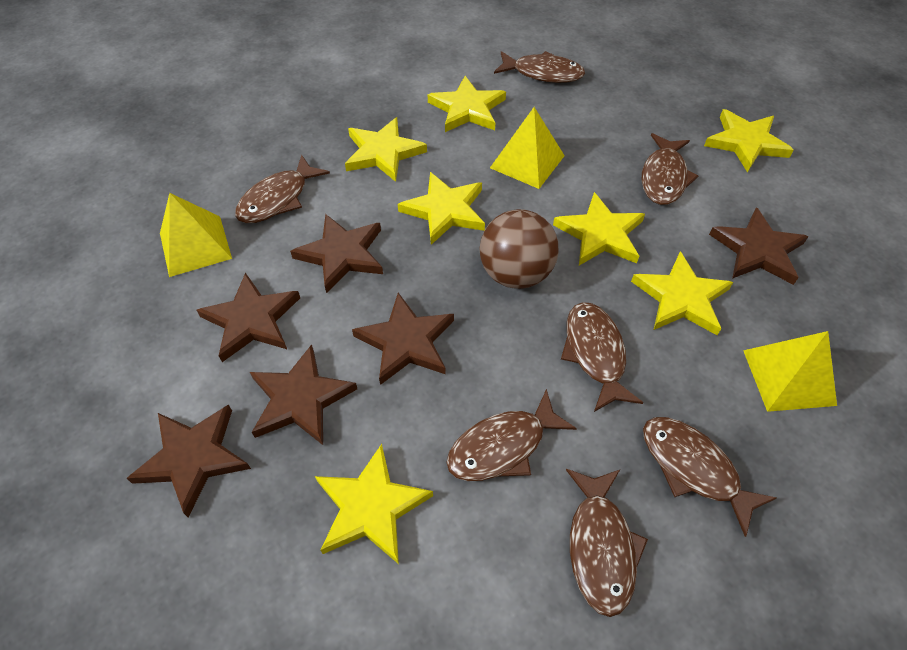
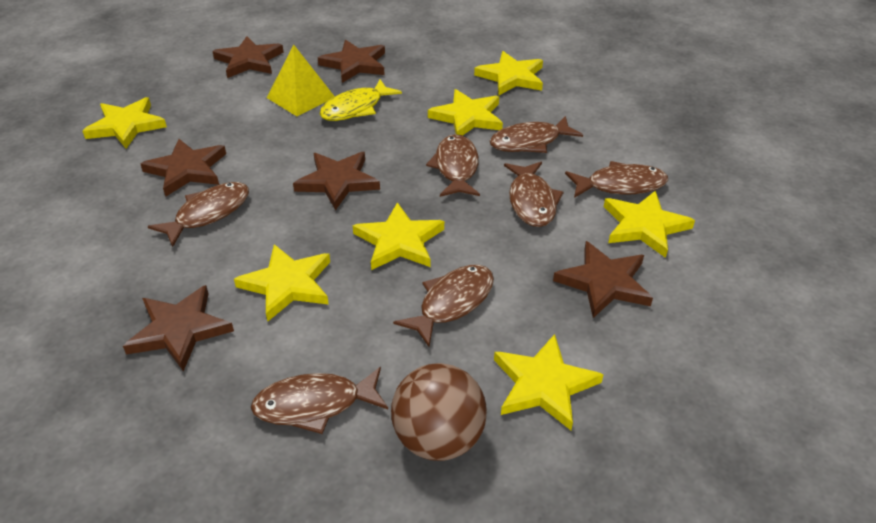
yellow fish: none = 0 -> [320,79,402,121] = 1
yellow pyramid: [160,193,232,277] [490,107,565,189] [743,331,837,412] = 3 -> [267,44,335,116] = 1

